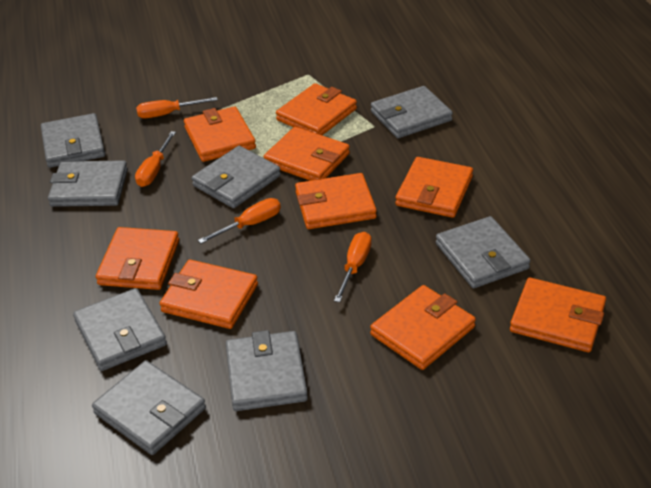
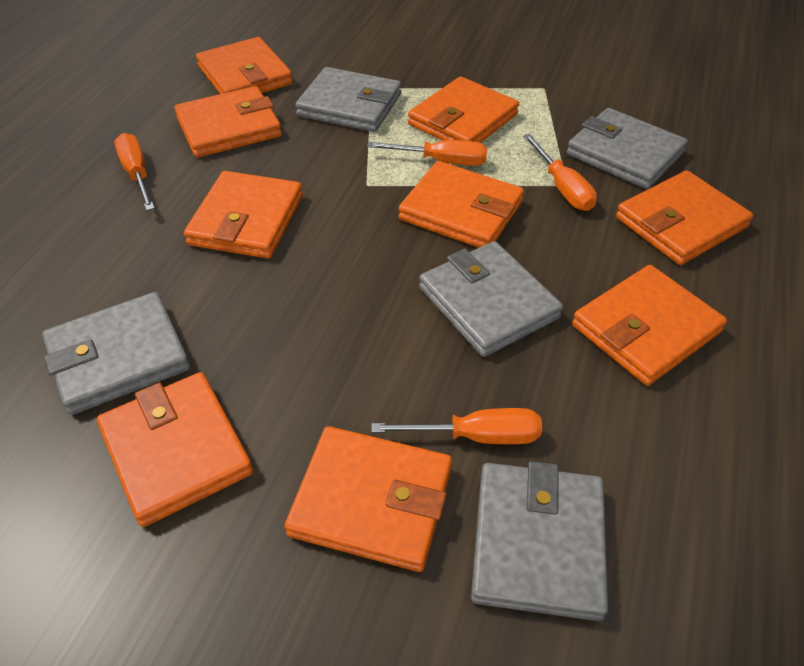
grey wallet: [41,113,105,168] [48,160,128,207] [73,288,167,371] [92,360,206,455] [192,146,281,208] [226,330,308,411] [371,86,453,138] [436,216,530,288] = 8 -> [42,292,190,415] [295,67,401,132] [419,241,563,357] [471,461,608,621] [567,108,688,189] = 5

